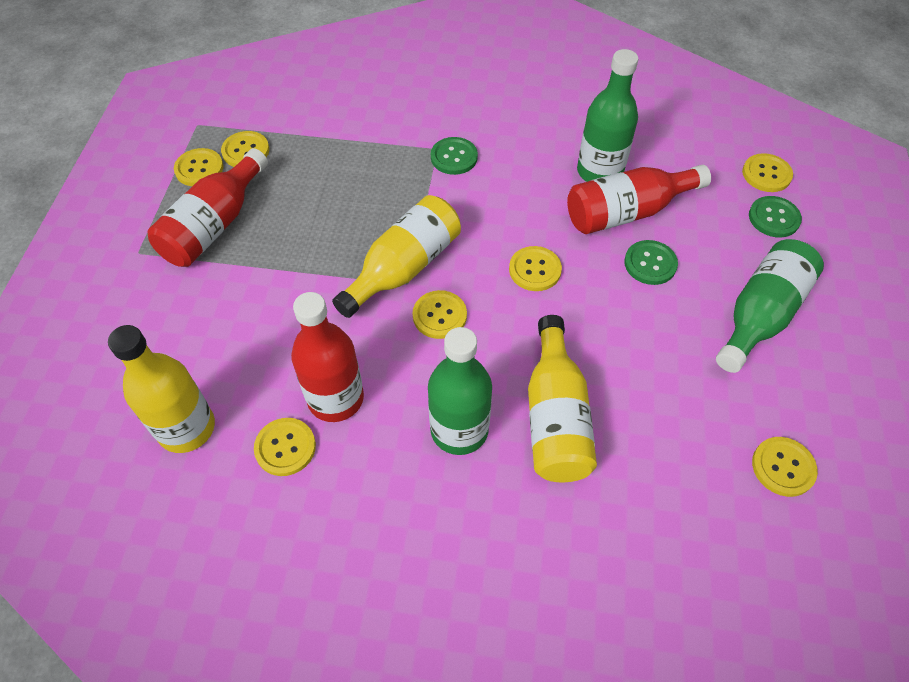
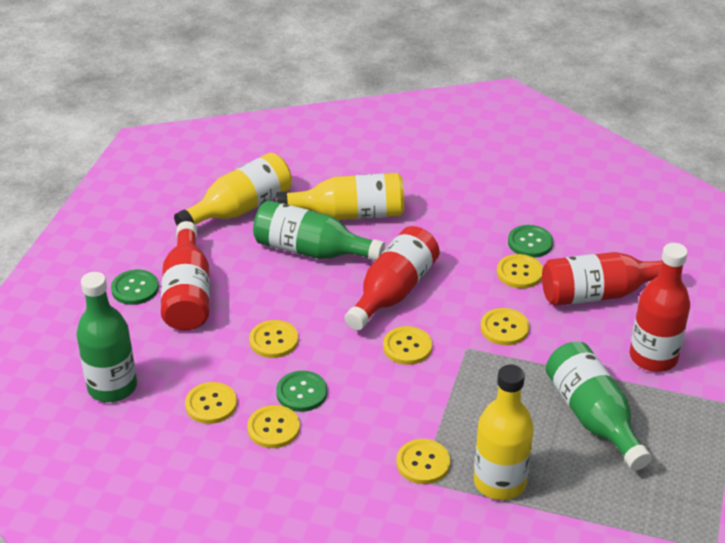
red bottle: [148,148,268,267] [291,292,364,422] [567,165,711,234] = 3 -> [161,221,210,330] [345,226,440,330] [542,252,663,306] [630,243,690,372] = 4

